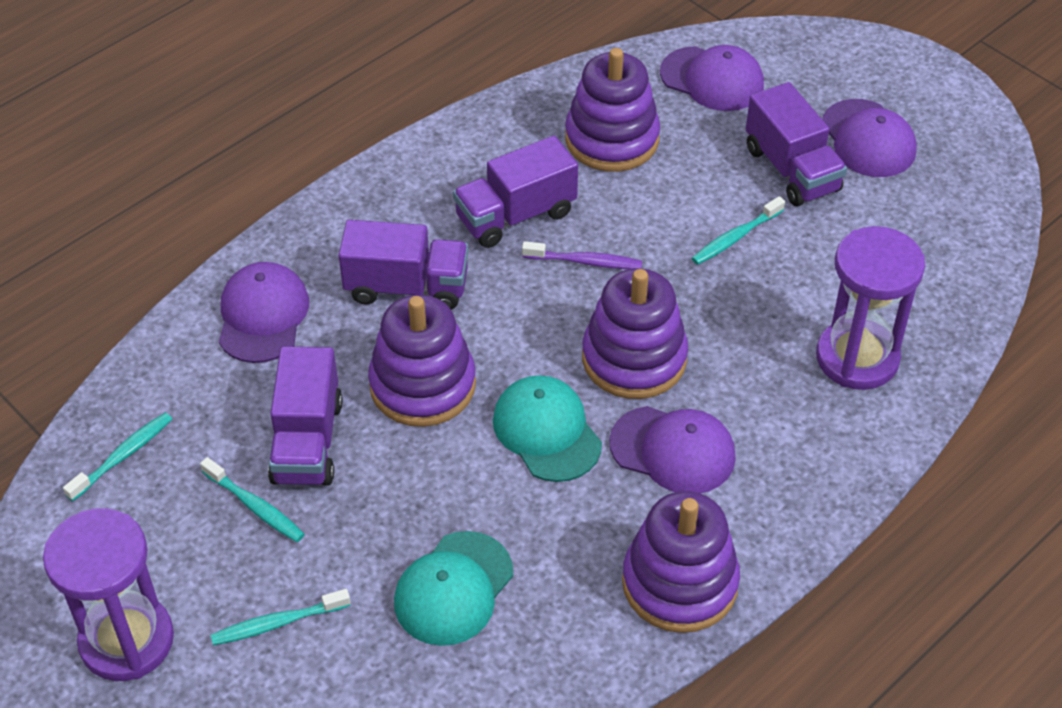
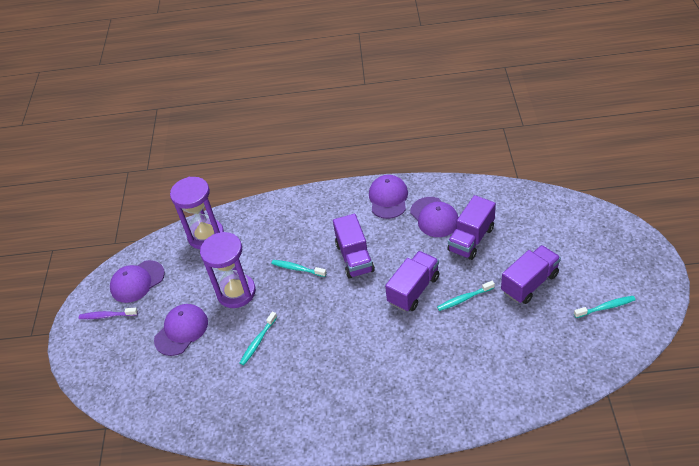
purple stacking toy: [368,295,476,427] [565,48,660,172] [582,268,688,399] [622,491,740,633] = 4 -> none = 0
turquoise cap: [394,531,513,646] [493,375,602,482] = 2 -> none = 0

